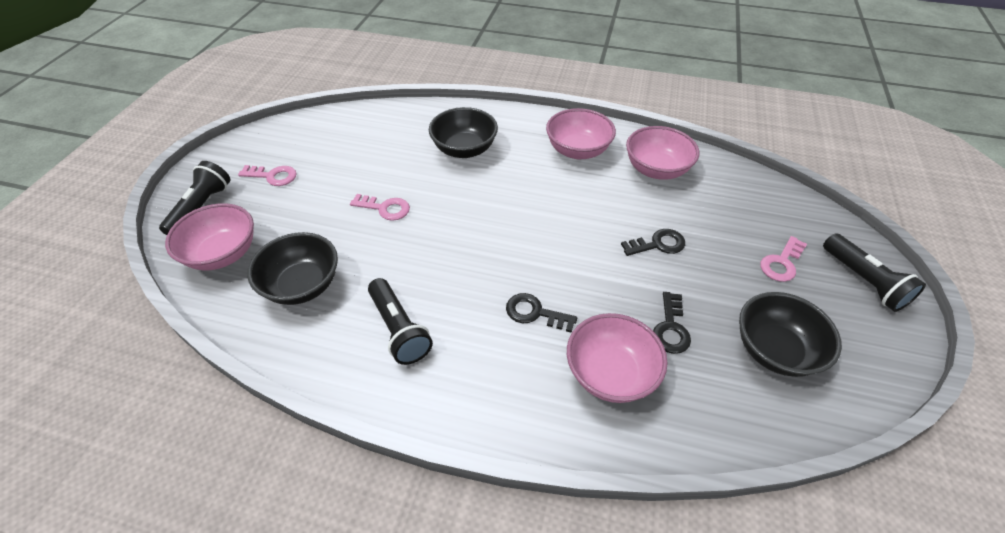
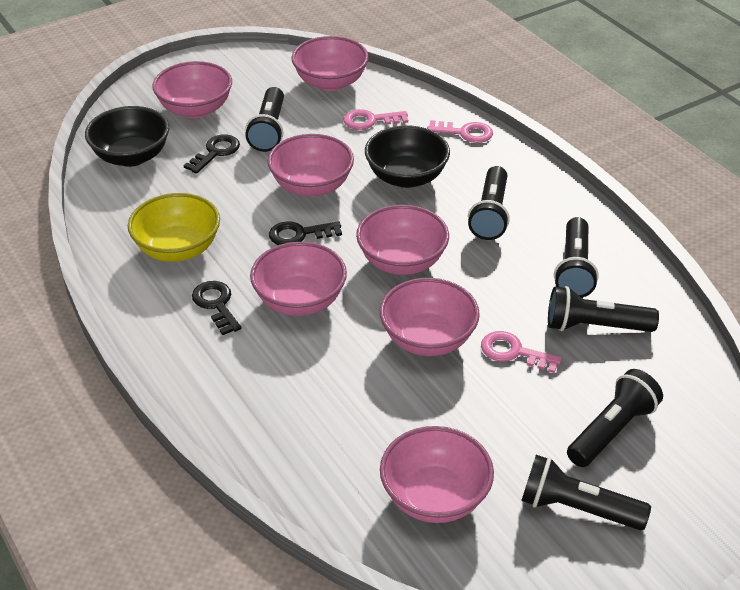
black bowl: [247,232,338,305] [429,107,498,158] [739,292,842,377] = 3 -> [85,106,169,167] [365,125,450,188] = 2
black flashlight: [159,161,230,235] [368,278,433,365] [823,233,926,312] = 3 -> [245,87,284,152] [468,166,510,240] [521,455,651,530] [548,286,659,332] [554,217,599,298] [567,369,663,467] = 6
pink bowl: [165,203,254,270] [546,108,616,159] [567,313,667,403] [626,126,699,180] = 4 -> [153,61,232,118] [250,242,347,316] [268,134,354,197] [292,36,369,91] [356,205,449,275] [380,278,480,356] [380,426,494,523] = 7
yellow bowl: none = 0 -> [128,193,220,262] = 1

